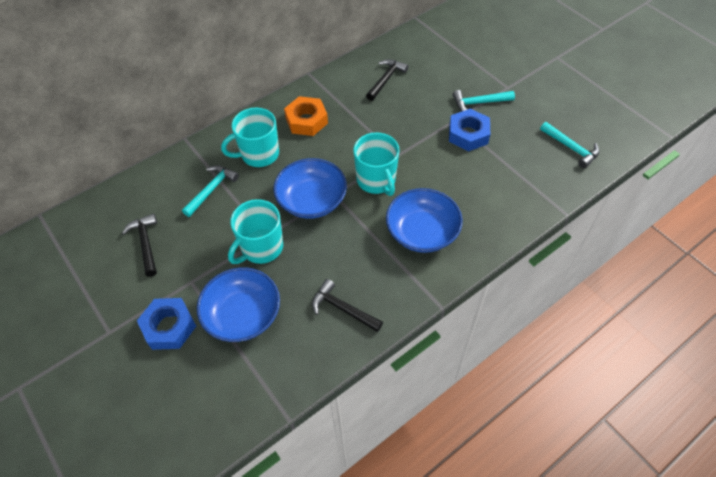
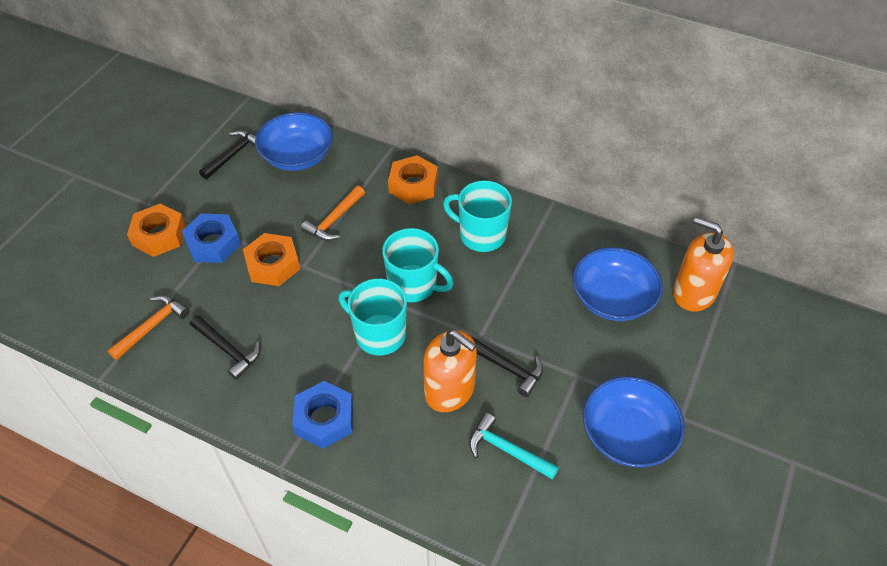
orange hammer: none = 0 -> [107,295,190,360] [301,185,365,241] = 2
orange nut: [284,96,328,136] = 1 -> [127,203,186,257] [243,233,300,286] [388,155,438,204] = 3
orange soap dispenser: none = 0 -> [423,330,477,412] [673,217,734,312] = 2
turquoise hammer: [182,165,239,217] [453,90,515,111] [540,122,599,168] = 3 -> [469,413,559,480] = 1

